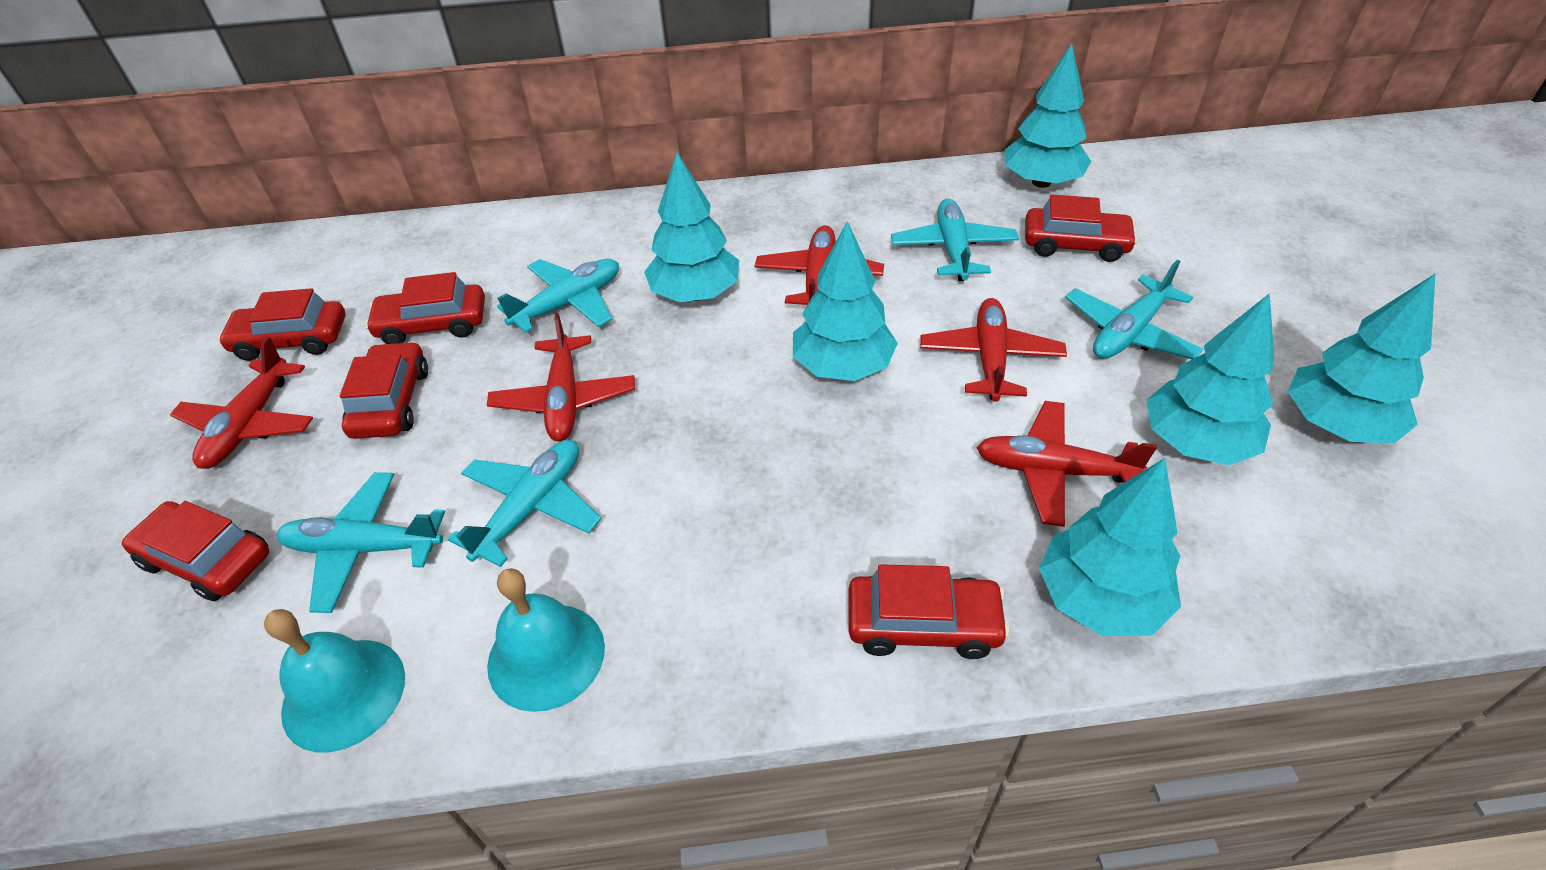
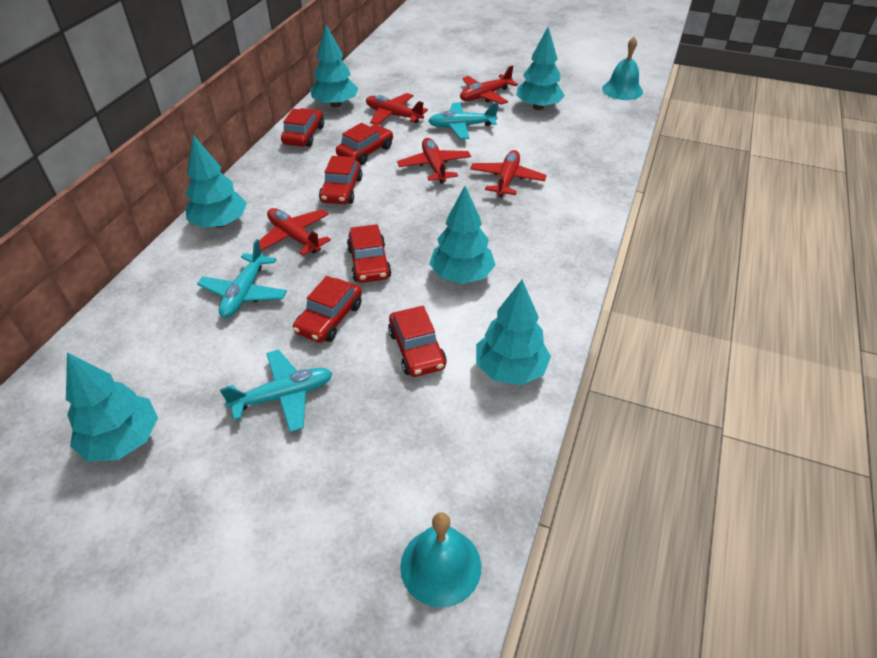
turquoise plane: [277,472,445,613] [448,440,602,567] [497,259,619,333] [891,199,1019,281] [1065,260,1203,359] = 5 -> [197,239,287,318] [220,349,332,432] [428,102,498,139] = 3

